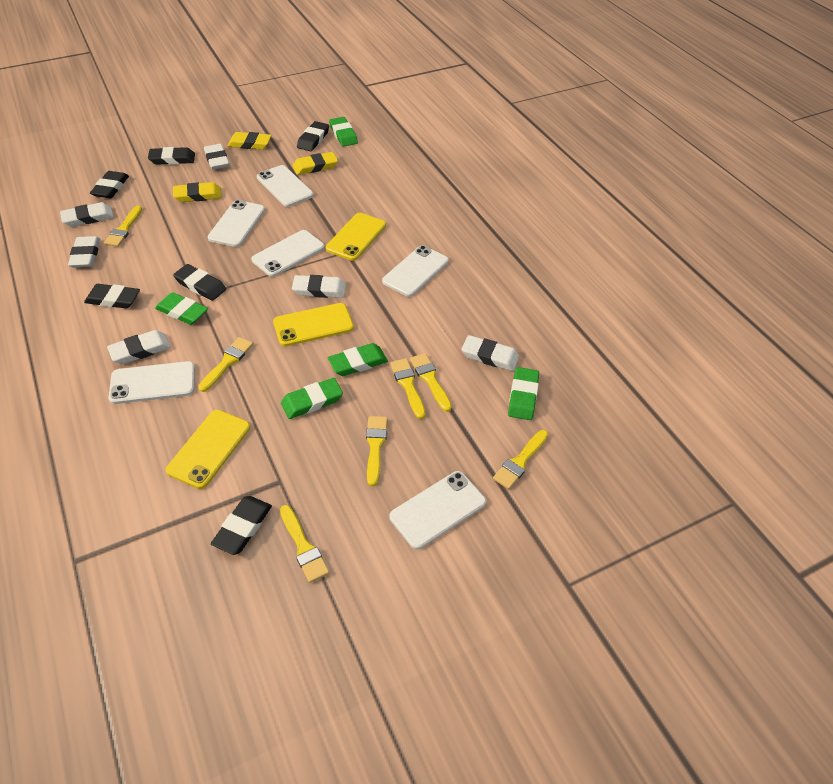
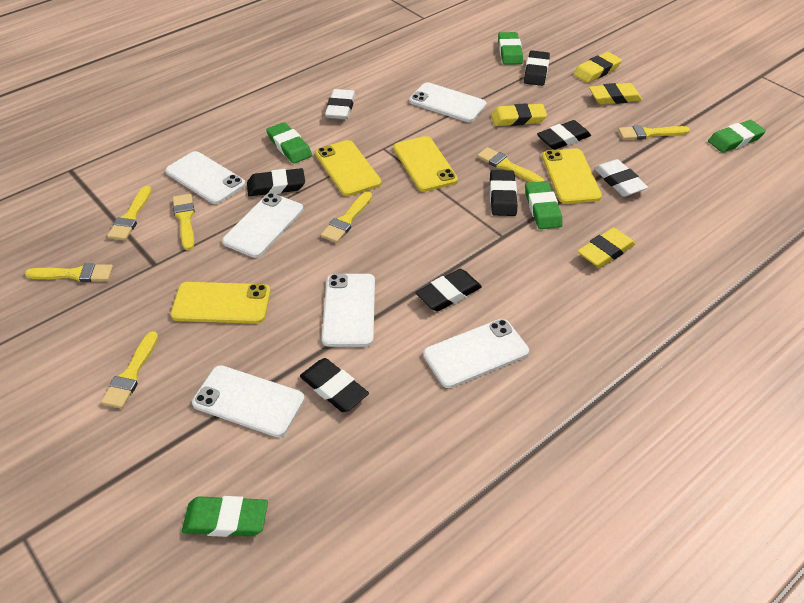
white eraser: [60,202,114,227] [68,236,100,267] [107,330,171,364] [204,144,229,170] [292,275,346,298] [461,335,519,371] = 6 -> [325,89,355,119] [594,159,648,197] = 2
yellow eraser: [173,182,221,202] [228,132,271,149] [293,152,338,175] = 3 -> [491,103,547,126] [573,52,622,83] [578,228,635,268] [589,83,642,105] = 4
yellow phone: [166,410,250,489] [273,303,354,346] [325,213,386,261] = 3 -> [171,282,271,324] [315,140,382,196] [393,136,458,192] [542,148,602,204] = 4

